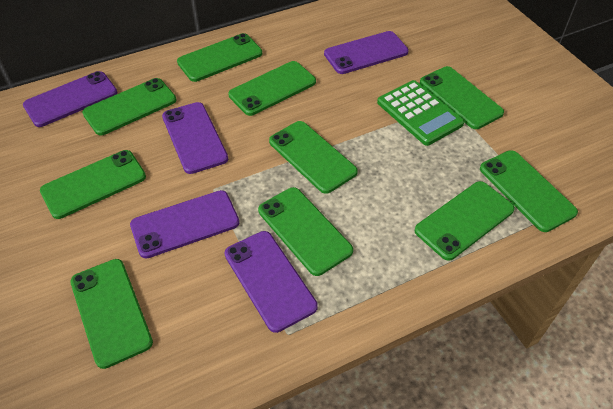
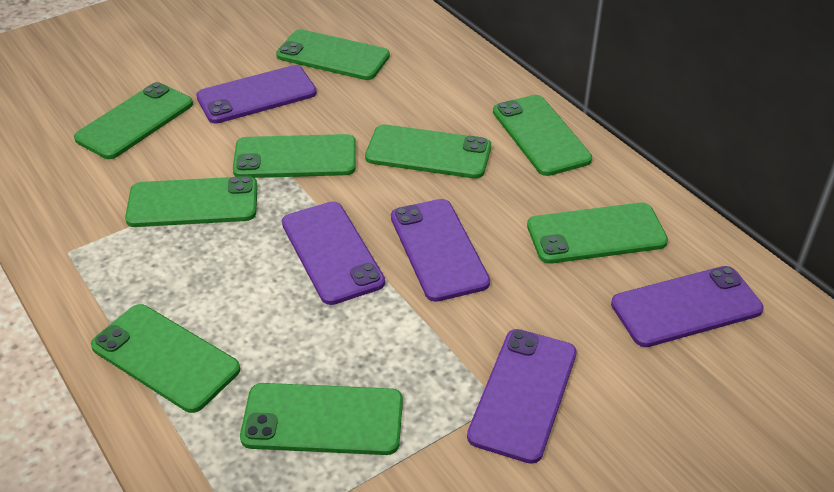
green calculator: [377,80,464,146] = 1 -> none = 0
green phone: [40,150,146,219] [70,259,153,369] [82,78,176,135] [177,33,262,82] [228,61,316,116] [258,187,353,276] [269,121,358,194] [415,181,515,261] [420,66,504,129] [480,150,578,232] = 10 -> [74,82,193,159] [91,304,240,413] [125,176,258,227] [233,134,356,178] [240,383,403,455] [276,29,390,80] [365,124,491,178] [493,95,592,176] [527,203,668,264] = 9

